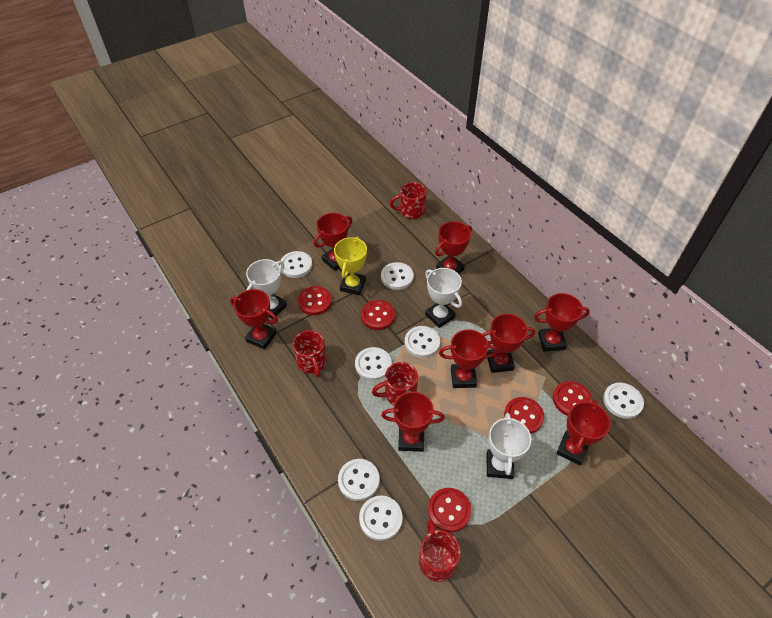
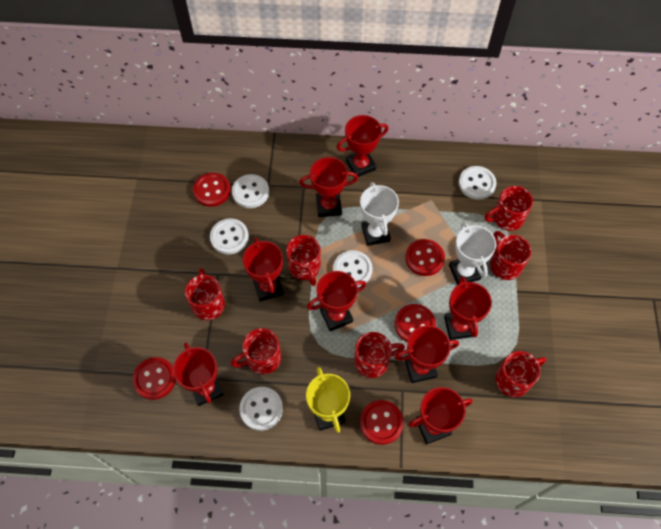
red mug: [293,330,327,378] [372,362,418,405] [390,182,427,219] [419,520,461,582] = 4 -> [185,268,225,320] [231,328,281,374] [286,235,321,286] [354,332,405,378] [485,186,533,231] [490,231,531,280] [495,351,546,397] = 7
white button: [280,251,312,278] [338,459,380,501] [355,347,391,381] [359,496,403,541] [381,262,414,290] [405,326,440,358] [603,383,644,419] = 7 -> [210,219,249,254] [232,174,269,208] [239,387,283,431] [333,250,373,287] [459,166,496,200] = 5
white trophy: [246,259,287,319] [425,268,462,328] [487,413,531,479] = 3 -> [360,182,399,246] [449,222,496,285] = 2

